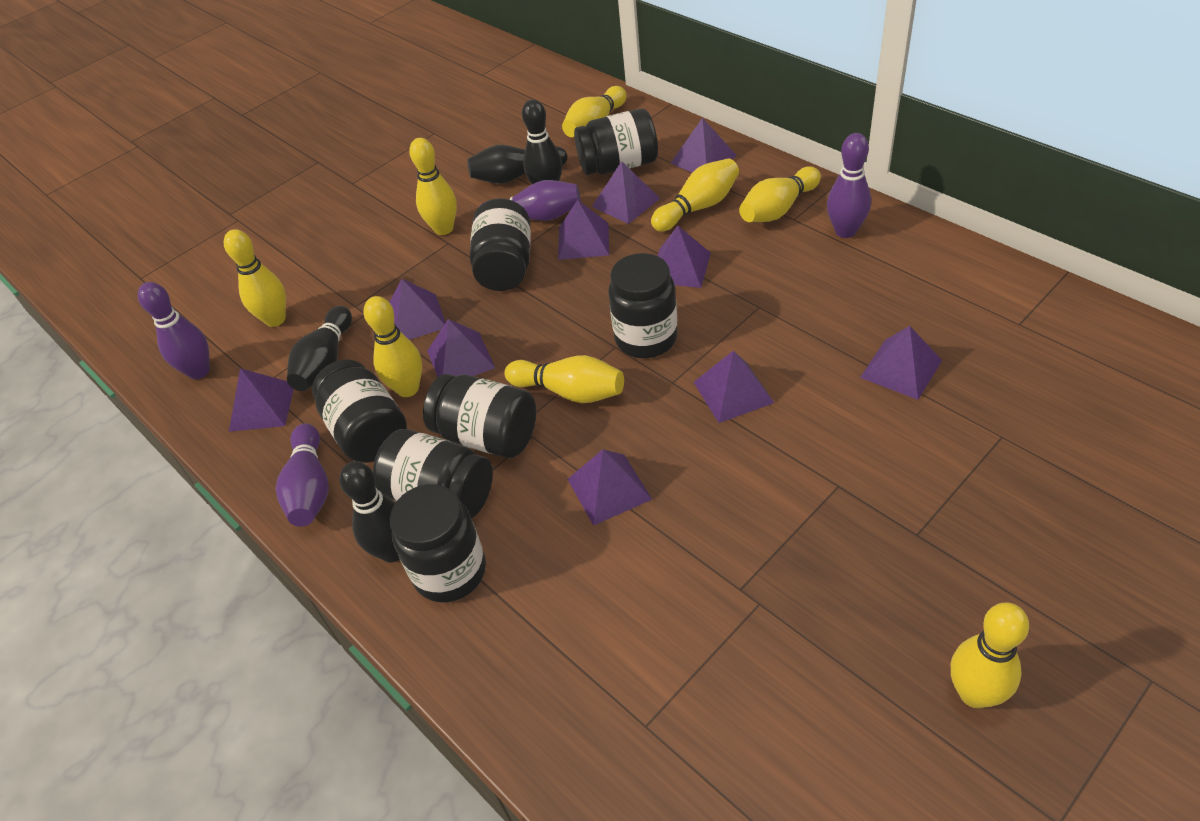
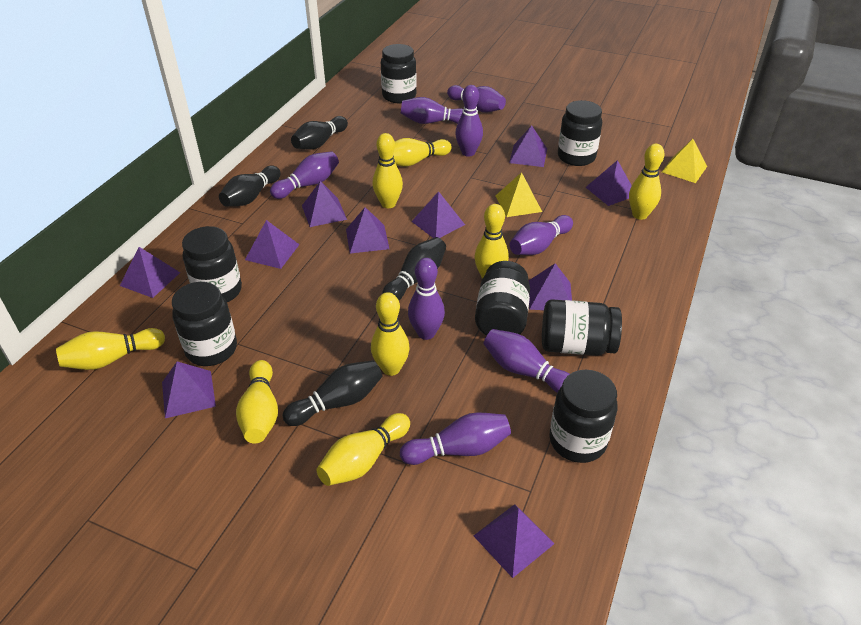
purple bowling pin: [138,282,210,379] [276,423,329,527] [480,180,581,221] [827,133,871,238] = 4 -> [270,151,339,199] [400,412,511,465] [401,97,463,124] [408,258,445,340] [447,85,506,113] [455,85,483,157] [483,329,569,393] [510,215,573,255] = 8
yellow pyramid: none = 0 -> [496,172,542,217] [662,139,707,183] = 2

